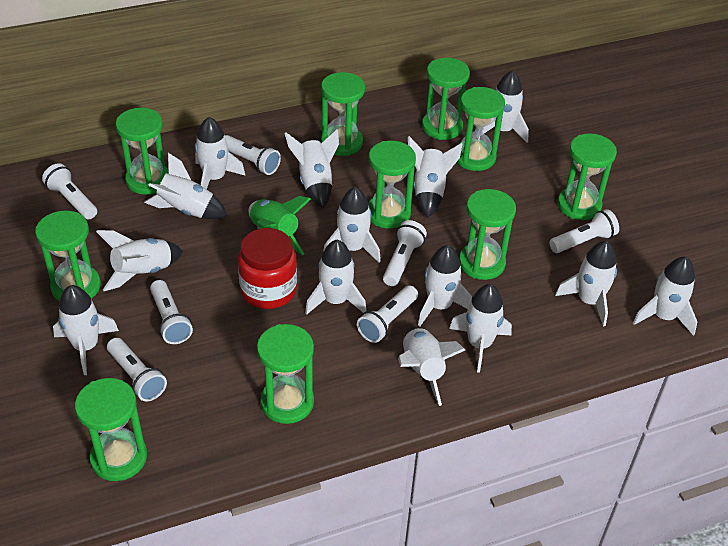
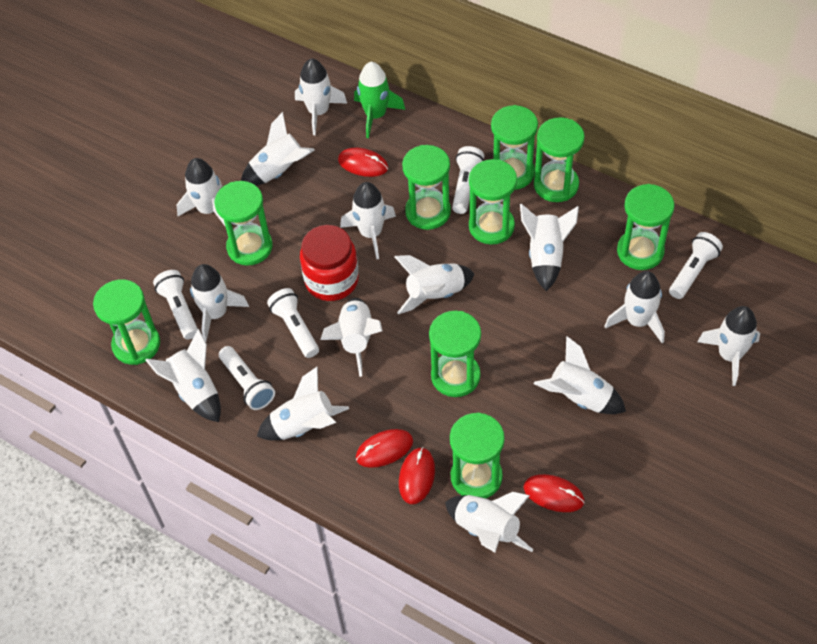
green hourglass: [35,211,101,301] [75,378,147,481] [116,108,168,195] [257,324,314,424] [321,72,365,156] [368,141,416,229] [422,58,470,140] [457,87,505,171] [459,189,516,280] [557,133,617,220] = 10 -> [93,279,160,365] [214,181,273,266] [402,145,451,230] [429,311,481,397] [450,413,505,499] [469,159,517,245] [491,105,538,190] [534,117,585,202] [617,184,675,270] = 9
red mouse: none = 0 -> [338,148,388,177] [356,429,413,468] [399,447,435,504] [524,474,585,512] = 4
white flashlight: [42,163,97,219] [107,338,167,402] [150,280,193,344] [225,135,281,175] [357,285,418,343] [383,220,427,286] [549,209,619,253] = 7 -> [153,270,198,340] [219,346,275,410] [267,288,319,358] [452,146,484,214] [669,232,723,299] = 5

